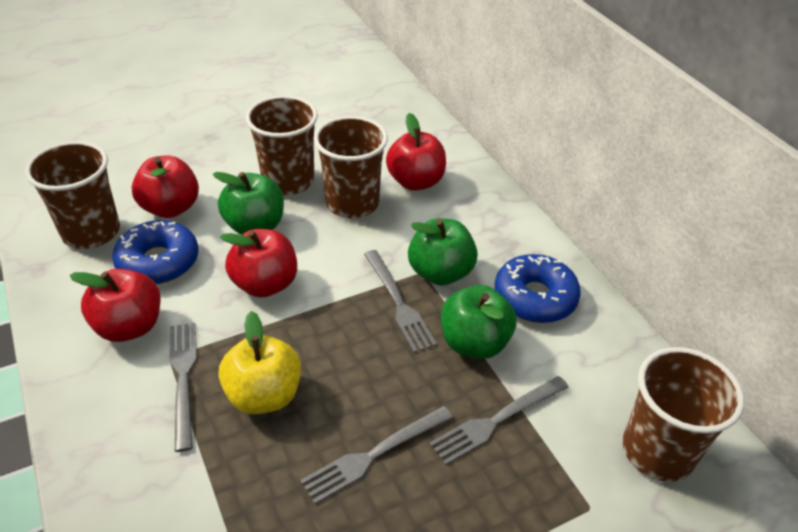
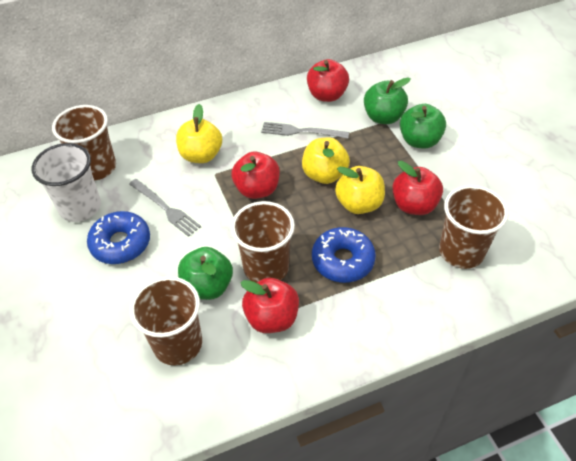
grey fork: [169,323,197,452] [300,406,453,504] [364,250,437,353] [429,376,569,465] = 4 -> [129,179,201,237] [261,122,349,139] = 2
white cup: none = 0 -> [32,143,101,222] = 1
yellow apple: [218,311,301,414] = 1 -> [176,104,222,163] [302,137,350,184] [335,166,385,214] = 3

